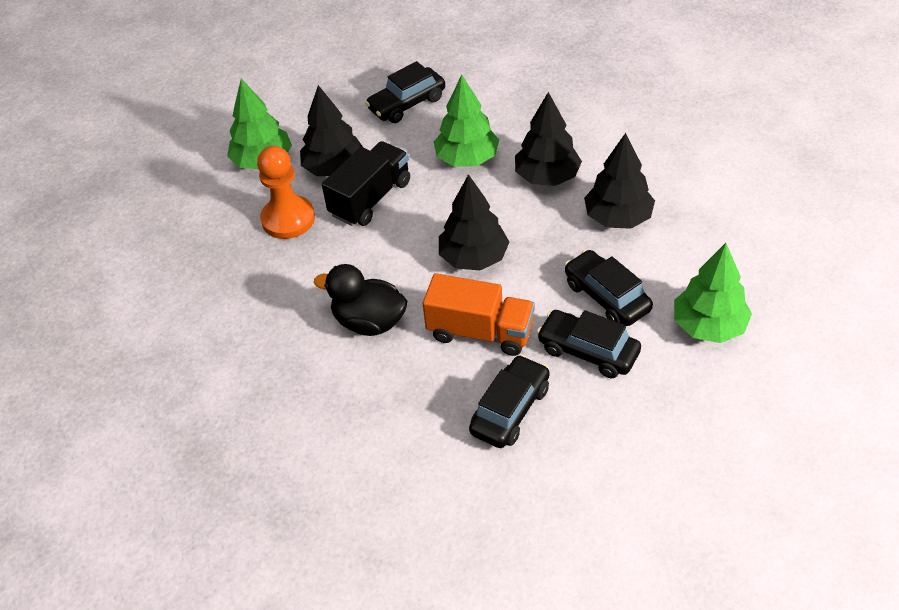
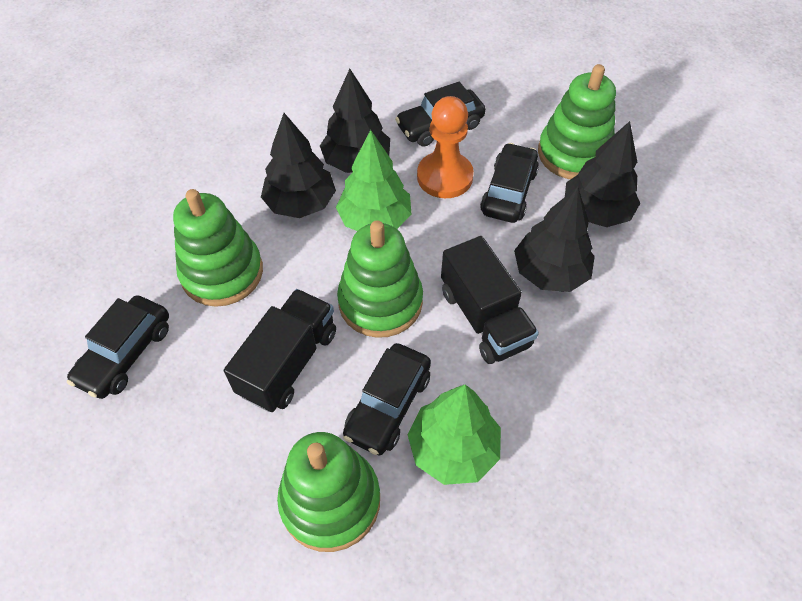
black duck: [314,264,408,336] = 1 -> none = 0
black truck: [322,141,410,226] = 1 -> [224,289,336,412] [441,236,539,364] = 2
green stacking toy: none = 0 -> [173,189,263,307] [277,432,380,552] [337,220,423,338] [538,64,616,179] = 4
green tree: [227,79,292,169] [434,75,499,167] [674,243,752,343] = 3 -> [336,130,411,231] [407,384,501,485] = 2
orange truck: [423,273,535,356] = 1 -> none = 0

